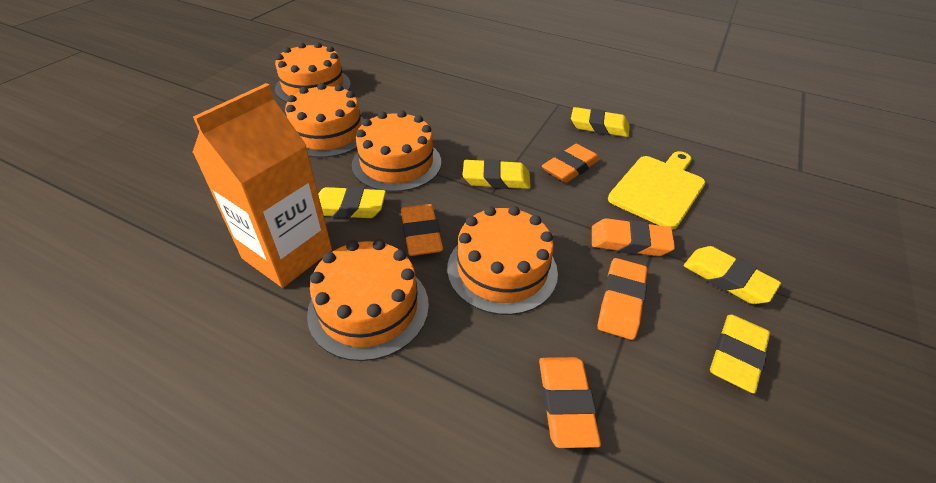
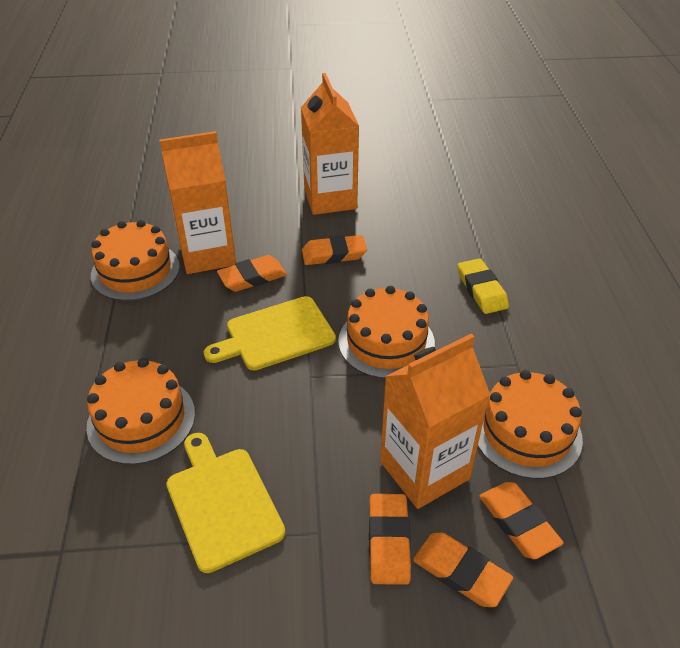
orange cake: [275,42,351,102] [285,83,364,158] [307,239,429,361] [352,110,441,192] [447,206,558,315] = 5 -> [86,358,195,465] [91,220,180,301] [338,286,435,379] [478,370,583,479] = 4
orange carton: [192,83,332,288] = 1 -> [159,131,236,274] [301,73,359,215] [380,333,490,509] = 3
yellow cutting board: [608,151,706,230] = 1 -> [166,433,286,573] [204,296,336,371] = 2
yellow eraser: [318,187,386,218] [463,159,531,189] [571,107,630,137] [684,246,781,304] [710,315,770,394] = 5 -> [457,258,509,314] = 1

